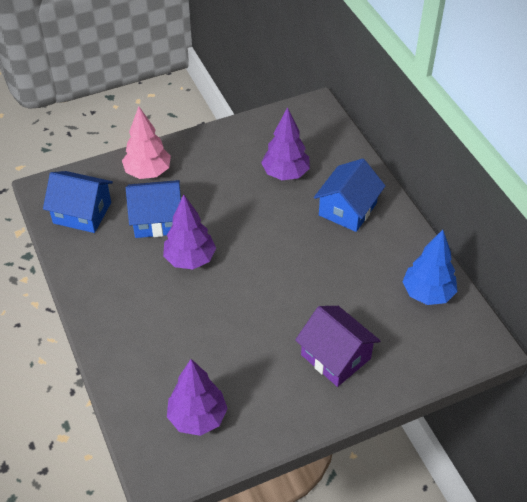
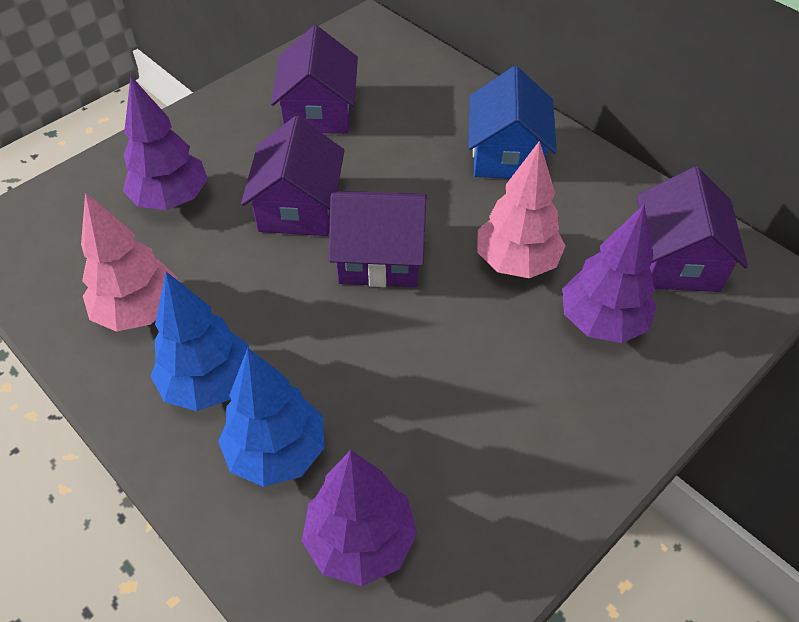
blue house: [43,171,113,233] [126,180,181,238] [314,158,385,232] = 3 -> [468,66,557,179] = 1
blue tree: [402,230,457,305] = 1 -> [151,272,249,411] [218,348,324,487] = 2
pink tree: [122,106,171,179] = 1 -> [81,192,177,332] [477,141,566,278] = 2
purple house: [295,306,380,387] = 1 -> [241,116,344,236] [271,25,358,134] [329,191,427,287] [637,167,748,292] = 4

